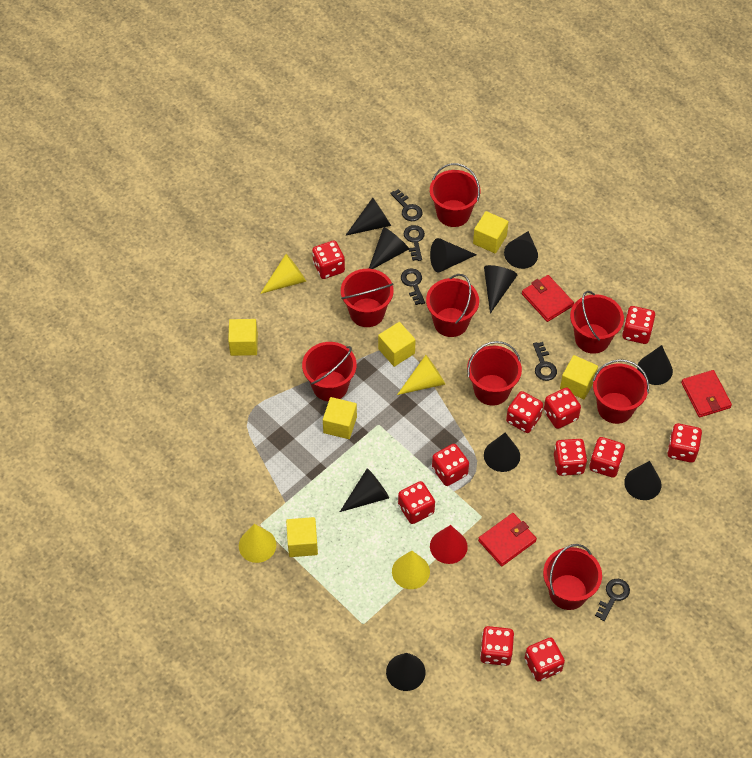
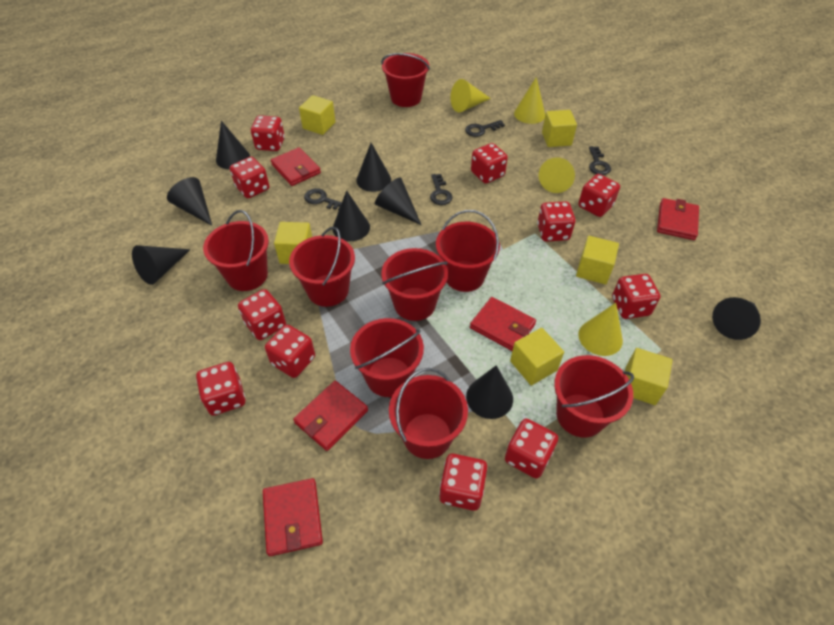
black cone: [340,468,389,512] [345,198,391,236] [369,227,409,269] [386,653,425,691] [430,238,477,272] [484,265,518,314] [484,433,520,472] [504,231,538,269] [624,461,661,500] [637,345,673,385] = 10 -> [132,245,190,285] [167,177,212,226] [216,121,250,169] [333,190,370,241] [356,143,391,192] [375,178,421,225] [466,365,513,419] [712,297,761,340] = 8
black key: [390,189,422,221] [401,268,425,305] [404,225,425,261] [533,342,557,381] [595,579,630,621] = 5 -> [304,188,342,211] [430,174,453,205] [465,120,505,137] [589,146,611,175] = 4
red cone: [430,525,468,564] = 1 -> none = 0
red wallet: [478,513,537,566] [522,275,574,322] [681,370,732,417] = 3 -> [263,478,323,556] [271,147,321,186] [293,381,368,451] [470,297,536,351] [657,198,699,240] = 5

